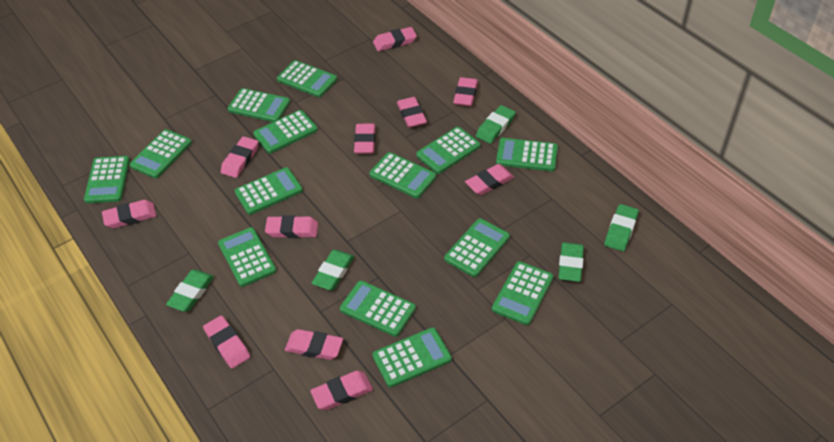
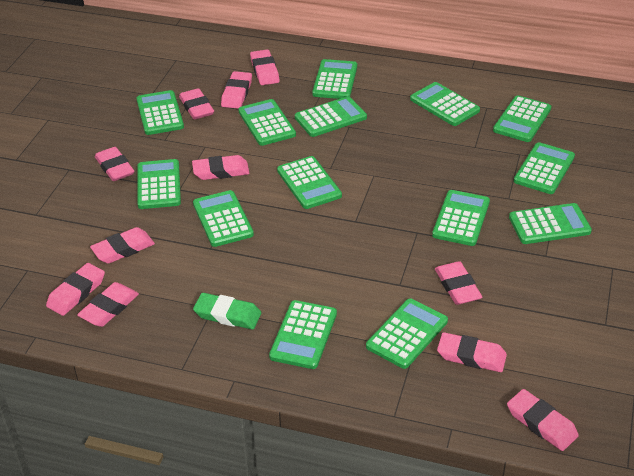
green eraser: [166,270,214,312] [312,250,354,290] [476,105,516,144] [558,242,584,282] [604,204,639,251] = 5 -> [193,293,261,329] = 1

